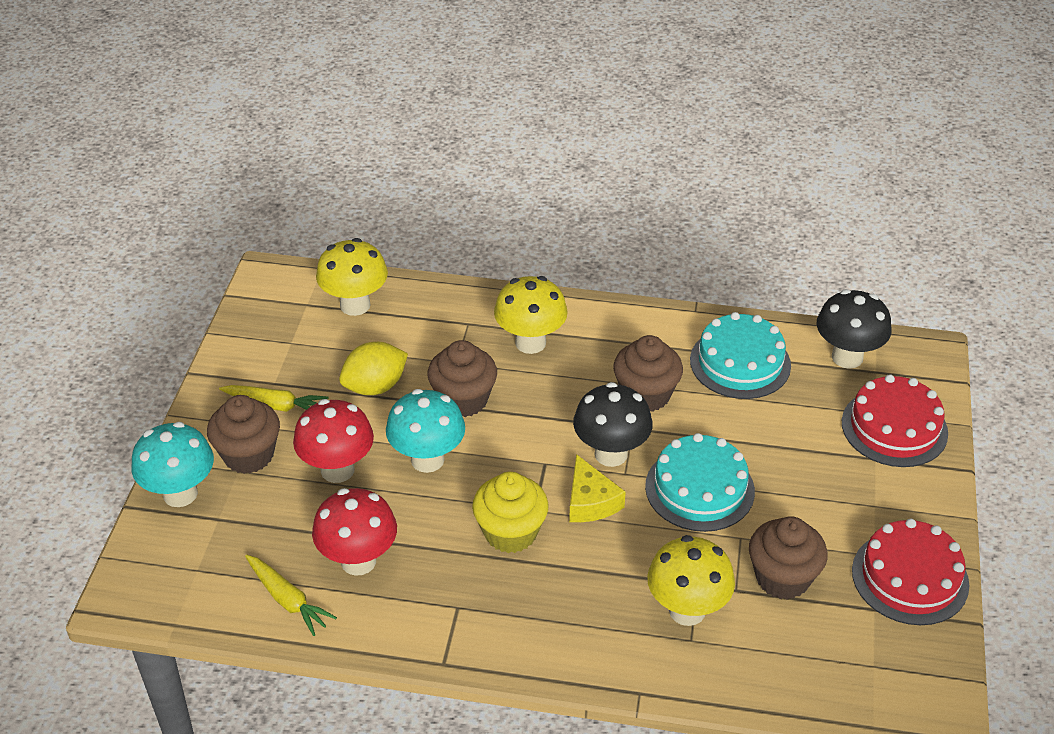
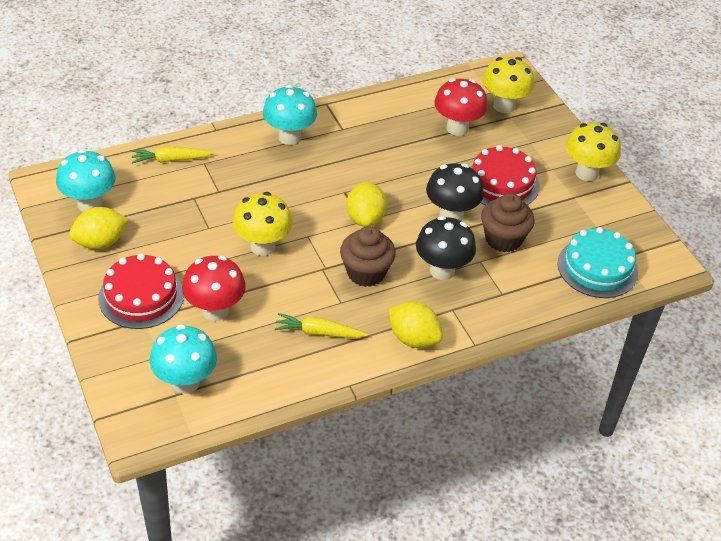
brown cupcake: [207,395,280,474] [428,340,497,417] [613,335,683,412] [749,516,828,599] = 4 -> [340,226,396,287] [481,193,535,253] = 2
turquoise cake: [645,433,755,532] [690,312,791,399] = 2 -> [558,227,638,298] = 1
turquoise mushroom: [131,422,214,507] [386,389,465,473] = 2 -> [56,150,116,212] [150,324,217,394] [263,85,317,145] = 3
yellow cheese: [569,454,626,522] = 1 -> none = 0
yellow cupcake: [472,472,549,553] = 1 -> none = 0
yellow lemon: [339,342,408,395] = 1 -> [69,207,129,249] [346,182,387,227] [388,302,443,348] = 3

